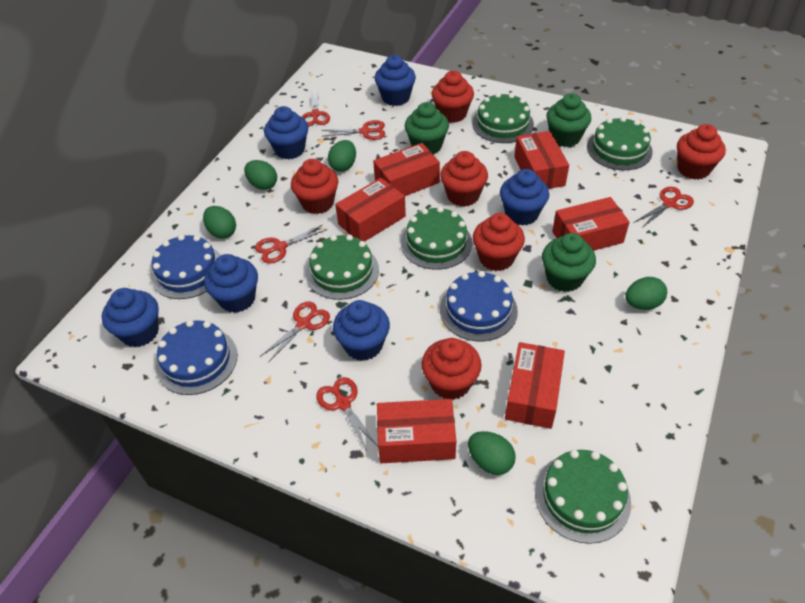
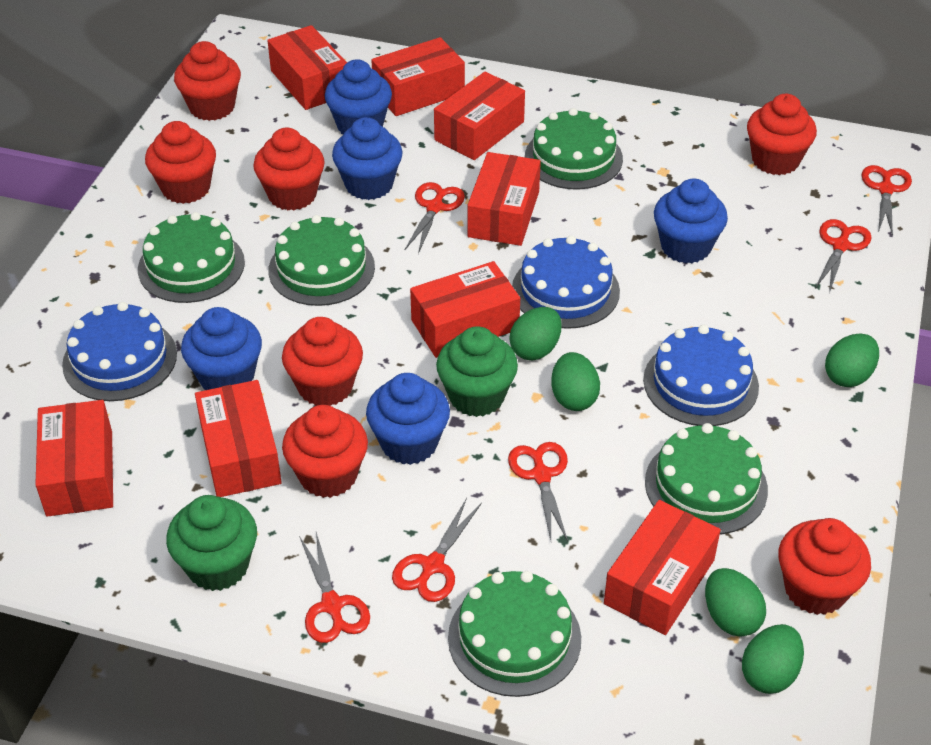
blue cupcake: [102,288,159,347] [204,254,258,313] [264,106,308,159] [333,300,390,361] [375,55,416,106] [500,169,549,226] = 6 -> [181,307,262,390] [325,59,392,134] [332,117,403,200] [366,373,450,465] [654,178,728,264] = 5
green cupcake: [405,102,449,154] [542,233,596,292] [546,93,591,147] = 3 -> [166,495,257,591] [436,326,518,417] = 2
red box: [335,178,406,242] [373,143,440,196] [377,399,456,463] [505,342,565,429] [514,131,569,189] [552,197,630,251] = 6 -> [35,400,113,517] [195,380,282,497] [267,25,347,110] [371,37,465,116] [410,261,520,358] [434,72,525,160] [467,152,541,246] [604,500,721,635] = 8
red cupcake: [291,159,338,214] [422,338,482,400] [432,71,474,123] [440,151,488,207] [473,213,525,271] [677,124,726,180] = 6 -> [145,121,216,204] [174,41,241,121] [253,127,325,210] [282,317,363,406] [282,405,368,498] [747,94,817,175] [779,518,871,615] = 7

